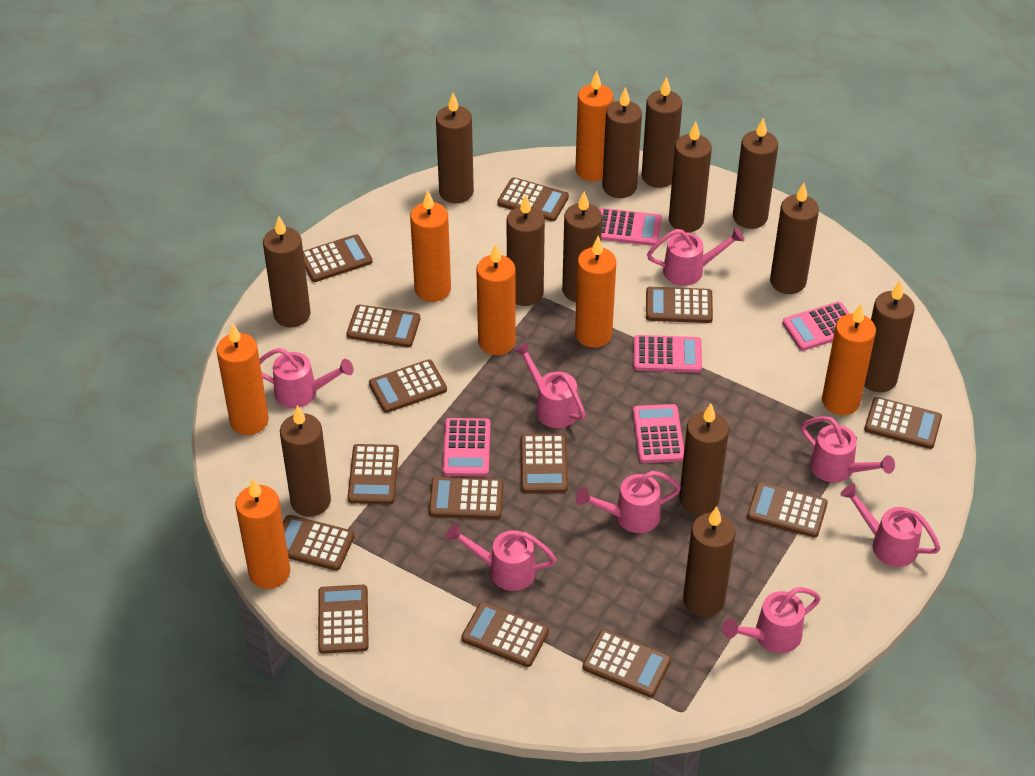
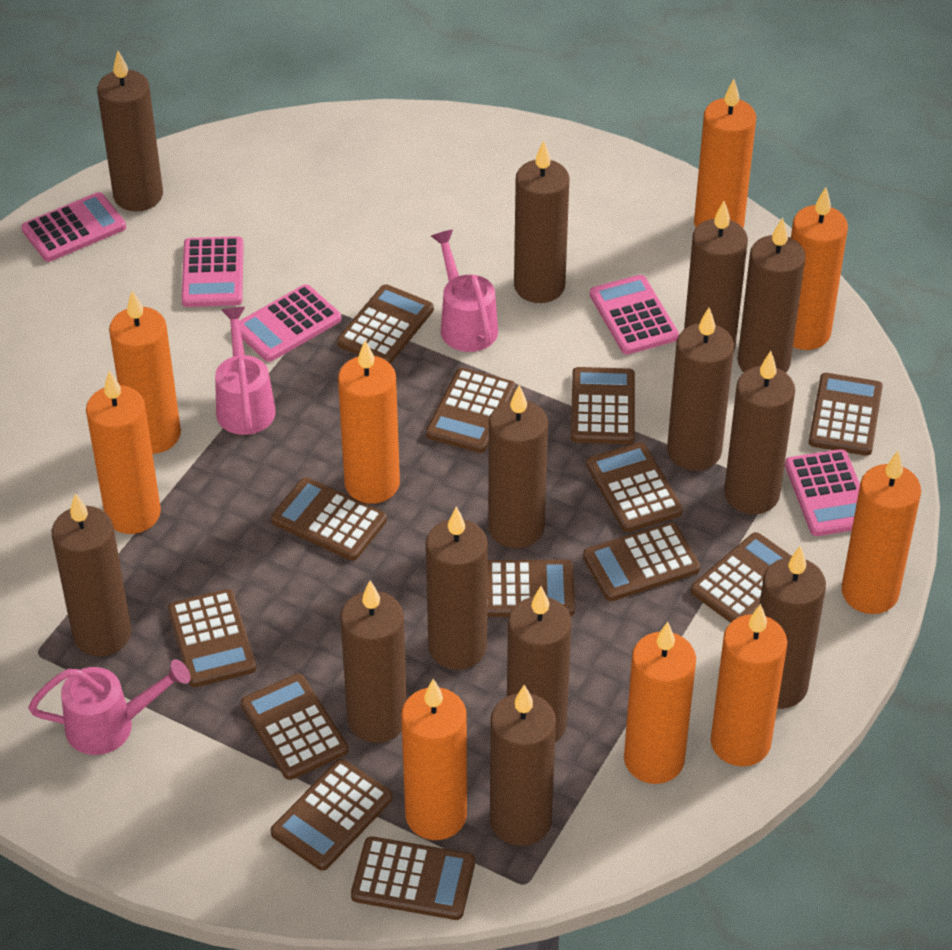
brown calculator: [283,515,355,571] [303,234,372,282] [318,585,369,654] [347,305,420,347] [348,444,399,504] [369,359,447,413] [429,476,503,519] [461,602,549,667] [498,177,569,222] [521,434,568,493] [583,630,671,697] [646,287,713,323] [747,482,828,538] [864,397,942,449] = 14 -> [168,589,256,687] [241,674,348,780] [271,477,387,561] [271,759,392,871] [337,284,434,364] [351,836,475,920] [426,368,515,453] [487,560,575,617] [571,367,635,444] [583,522,700,601] [586,442,683,532] [691,532,792,623] [809,373,883,456] = 13
orange candle: [217,323,269,435] [236,478,290,589] [410,191,451,302] [476,243,516,355] [575,71,613,181] [575,236,616,348] [822,304,876,415] = 7 -> [86,370,161,534] [109,290,181,454] [338,340,400,504] [401,679,467,840] [624,622,696,784] [694,79,756,227] [711,604,787,767] [791,187,848,350] [842,451,921,614] = 9
pink watering can: [259,348,354,408] [446,523,557,591] [514,342,586,428] [576,471,681,533] [647,227,744,286] [722,587,821,653] [801,416,895,483] [840,484,941,567] = 8 -> [28,659,190,755] [215,307,276,435] [431,230,498,352] = 3

